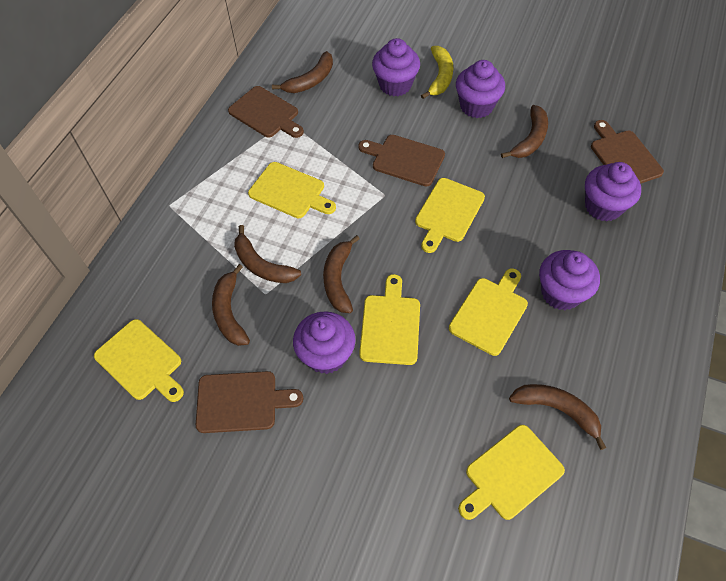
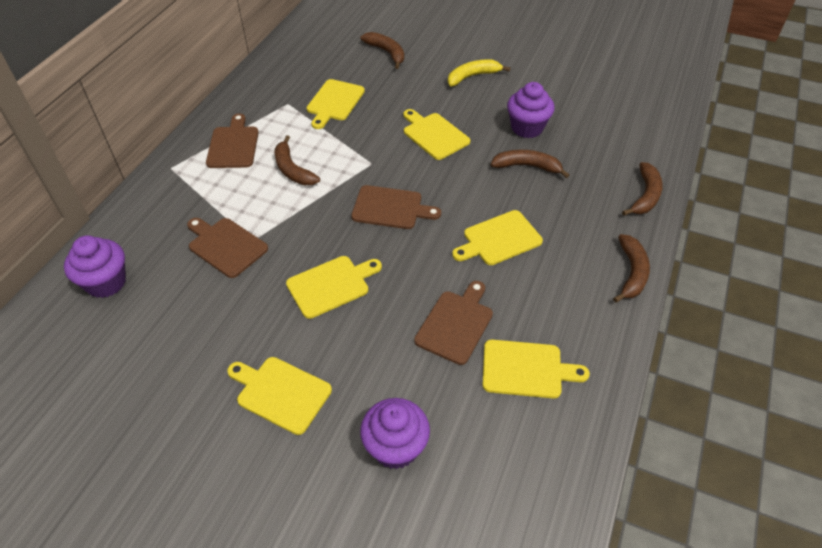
brown banana: [212,264,250,346] [234,225,301,283] [272,51,333,93] [323,235,360,313] [501,105,548,158] [509,384,606,450] = 6 -> [275,135,320,185] [361,32,404,69] [491,150,569,178] [613,234,650,303] [622,162,663,216] = 5
purple cupcake: [293,311,356,374] [372,38,420,96] [456,60,505,118] [539,250,600,310] [585,162,641,222] = 5 -> [64,235,126,298] [360,398,430,469] [507,82,555,138] = 3

